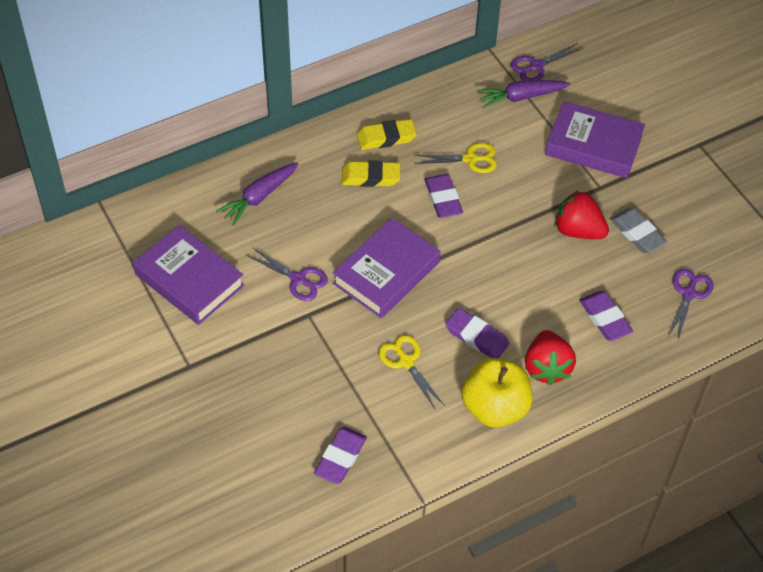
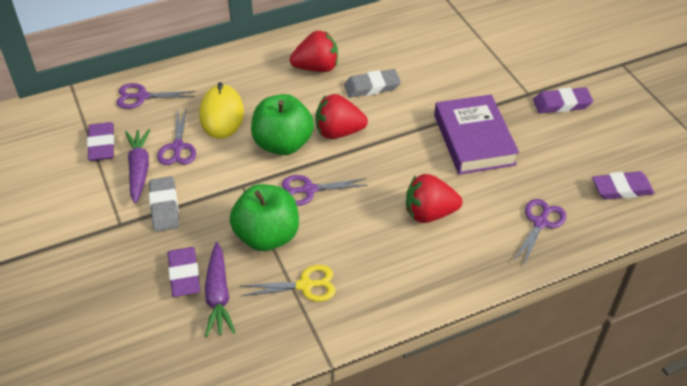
green apple: none = 0 -> [230,184,299,251] [251,94,314,155] = 2
grey eraser: [610,208,667,253] = 1 -> [149,176,179,232] [344,69,401,98] = 2
purple book: [133,225,244,325] [333,218,440,318] [545,101,645,178] = 3 -> [434,94,519,174] = 1
purple scissors: [247,247,328,301] [510,43,583,81] [668,269,714,339] = 3 -> [116,83,196,109] [157,107,196,165] [282,175,368,206] [513,199,566,267] = 4
red strawberry: [525,330,576,385] [554,190,609,239] = 2 -> [290,31,338,72] [315,94,368,139] [406,174,462,223] = 3
yellow apple: [461,358,532,428] = 1 -> none = 0
yellow eraser: [341,160,400,187] [357,119,417,150] = 2 -> none = 0
yellow mouse: none = 0 -> [199,82,244,139] = 1
yellow scissors: [379,335,445,409] [414,143,497,173] = 2 -> [241,265,336,302] = 1

